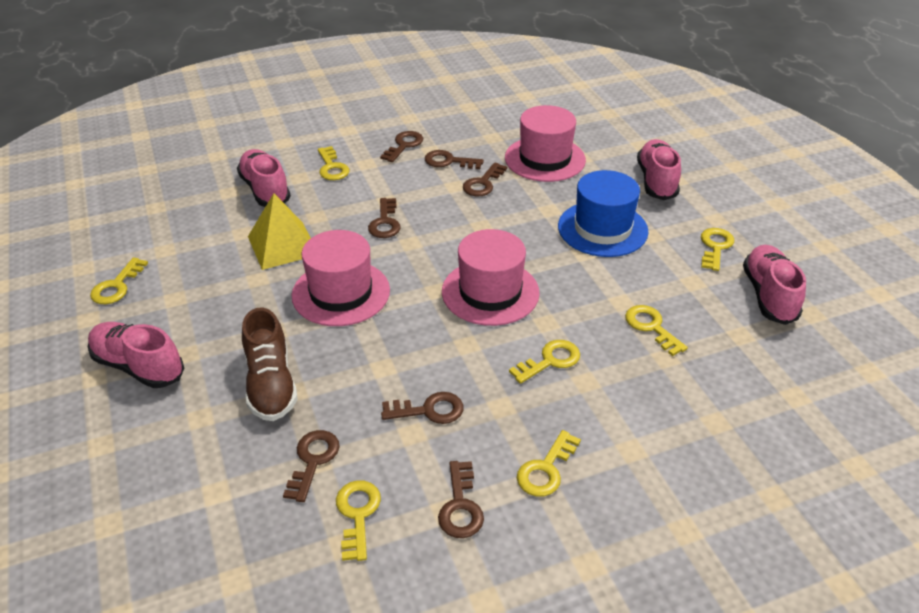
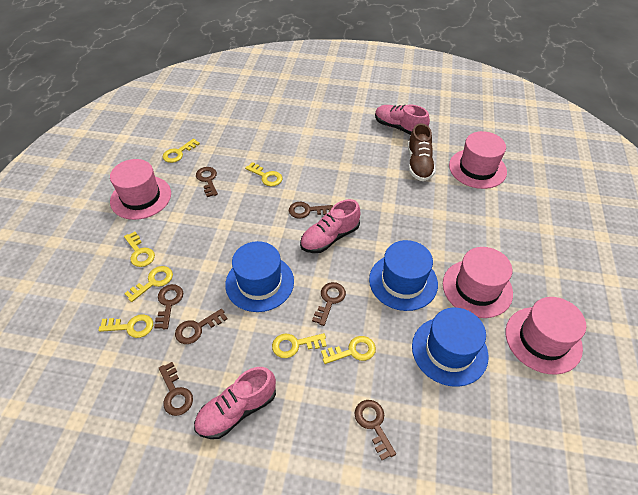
blue hat: [558,170,649,257] = 1 -> [225,241,294,312] [369,240,438,311] [412,307,489,387] = 3
pink hat: [292,230,390,326] [442,229,540,326] [505,105,586,182] = 3 -> [110,159,171,220] [443,247,513,318] [449,131,507,189] [506,297,586,375] = 4
pink shoe: [88,322,184,388] [237,149,291,207] [637,139,681,200] [743,245,806,325] = 4 -> [194,367,276,439] [300,199,360,253] [375,105,430,135] = 3
yellow pyramid: [248,193,311,270] = 1 -> none = 0

